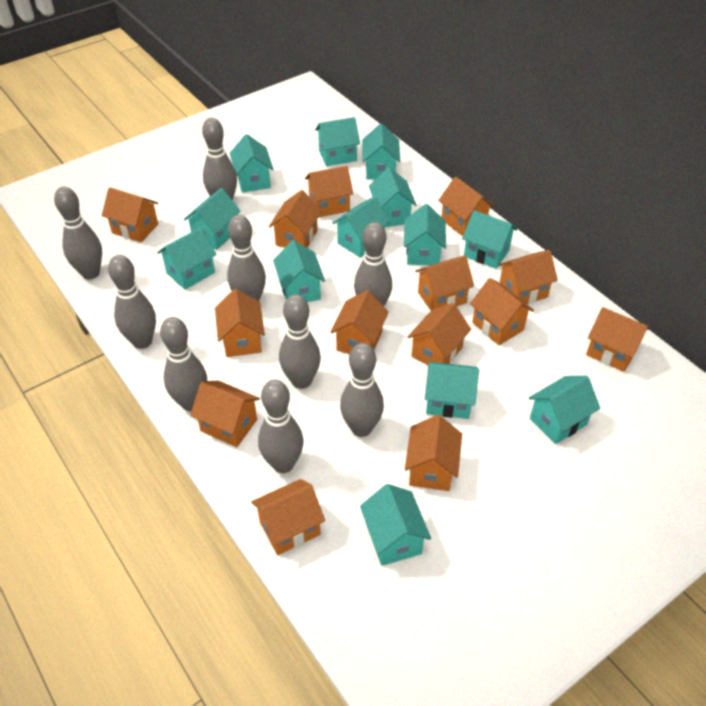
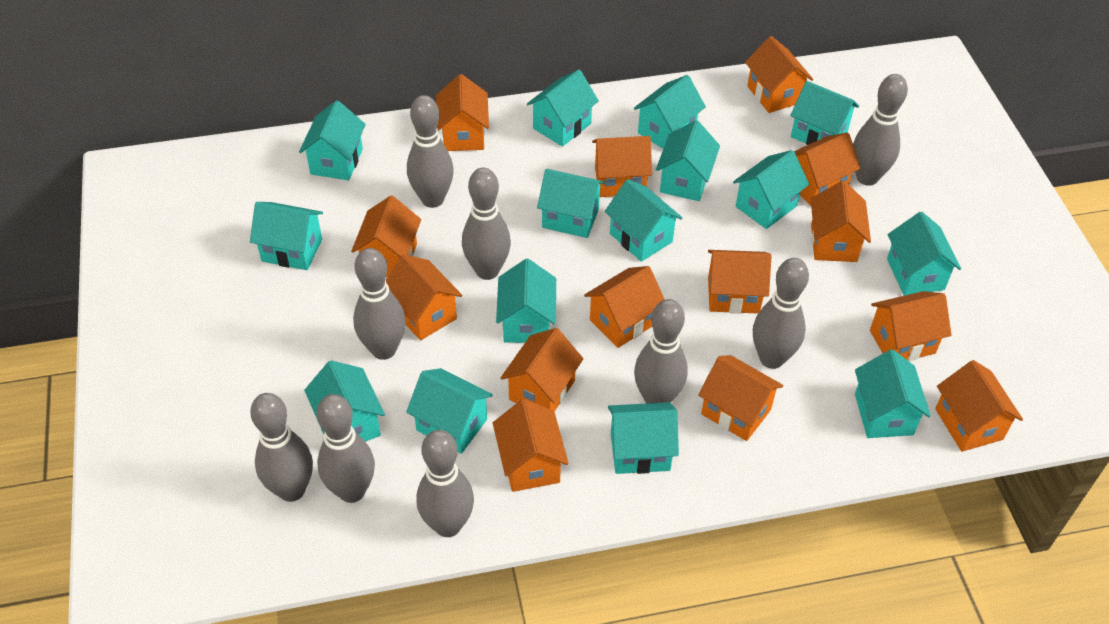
turquoise house: [157,227,217,290] [184,188,240,250] [230,134,273,193] [273,240,325,302] [315,117,360,166] [332,196,390,258] [360,484,431,566] [362,124,400,180] [369,167,416,227] [404,204,446,265] [425,362,479,419] [462,210,517,269] [529,376,600,444] = 13 -> [250,202,323,270] [299,100,366,180] [304,360,385,442] [406,368,493,454] [496,259,556,343] [527,70,599,147] [537,169,605,238] [605,179,682,262] [608,402,679,474] [634,75,706,149] [656,120,720,201] [733,150,809,229] [790,81,859,145] [855,350,931,438] [887,212,961,296] = 15

